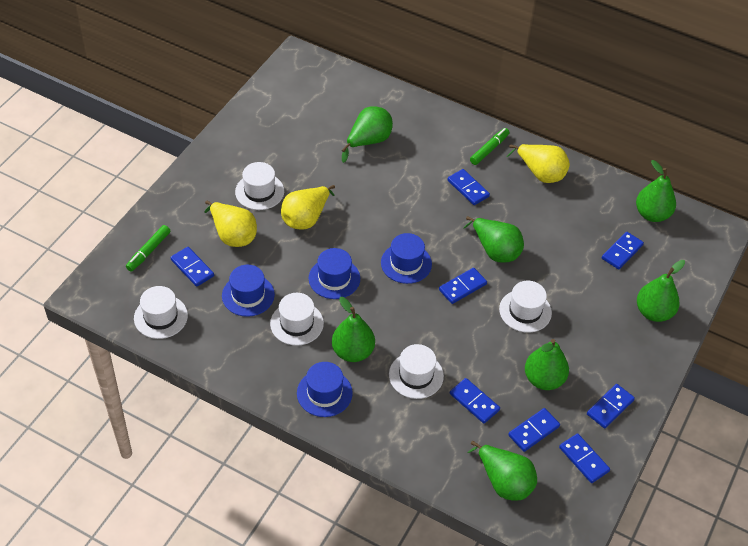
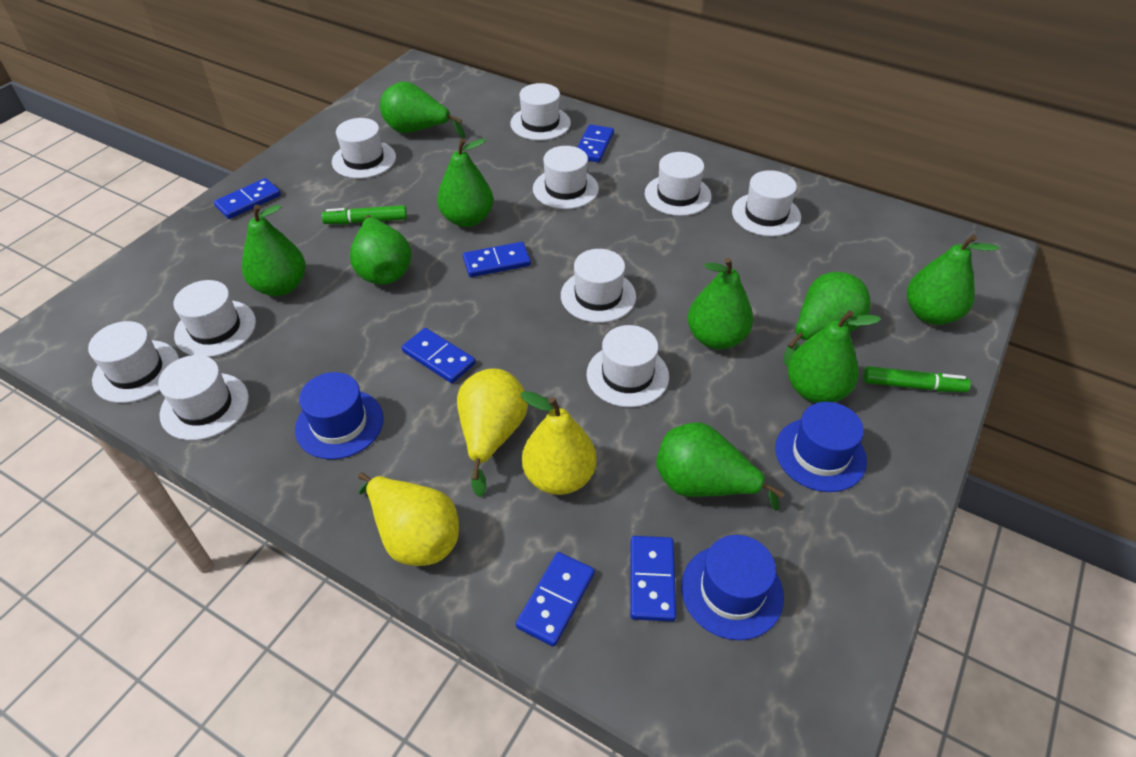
blue domino: [171,247,214,287] [439,268,487,304] [447,169,490,205] [450,378,500,423] [508,408,560,452] [559,433,610,483] [587,384,635,428] [602,232,644,269] = 8 -> [214,178,281,219] [401,328,476,383] [463,242,531,277] [516,552,595,647] [577,124,614,162] [630,536,676,622] = 6
blue hat: [222,265,275,317] [297,362,353,417] [309,248,360,299] [381,233,432,284] = 4 -> [295,372,384,460] [681,535,784,640] [775,402,867,492] = 3
green pear: [332,297,375,362] [342,106,393,163] [463,216,524,263] [467,441,537,501] [525,339,569,390] [636,160,676,222] [637,260,685,322] = 7 -> [242,205,306,296] [350,215,412,285] [380,81,465,138] [437,138,493,227] [656,423,784,511] [688,257,753,350] [784,272,870,366] [788,310,881,403] [907,234,999,325] = 9
white hat: [134,286,188,339] [235,162,284,210] [270,293,324,346] [389,344,444,399] [499,281,552,333] = 5 -> [88,321,179,403] [158,355,249,440] [174,280,256,357] [332,118,396,179] [510,83,571,140] [533,146,599,209] [561,249,636,323] [586,325,669,407] [645,152,712,216] [732,170,801,236] = 10

